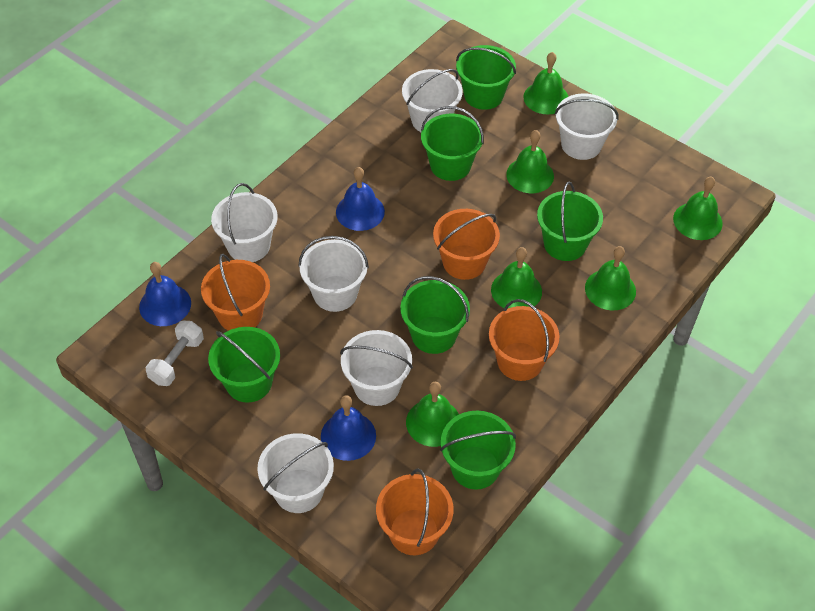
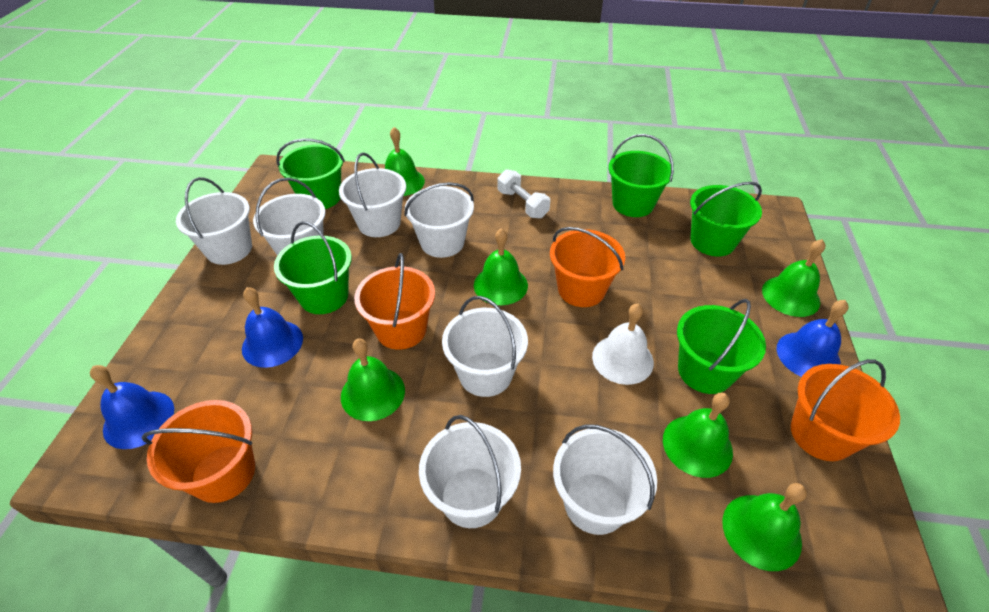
green bucket: [208,327,280,402] [400,276,470,354] [421,106,484,181] [440,411,516,489] [456,45,516,110] [537,182,603,261] = 6 -> [274,221,352,314] [276,138,345,209] [608,134,674,217] [677,299,766,394] [690,182,762,257] = 5
white bell: none = 0 -> [592,304,654,385] = 1
white bucket: [211,183,278,262] [257,433,334,513] [298,236,369,312] [340,330,413,406] [402,69,463,132] [554,93,619,160] = 6 -> [176,177,252,265] [253,178,326,256] [339,153,406,237] [404,182,474,258] [419,415,521,528] [442,296,528,397] [553,424,657,535] = 7

